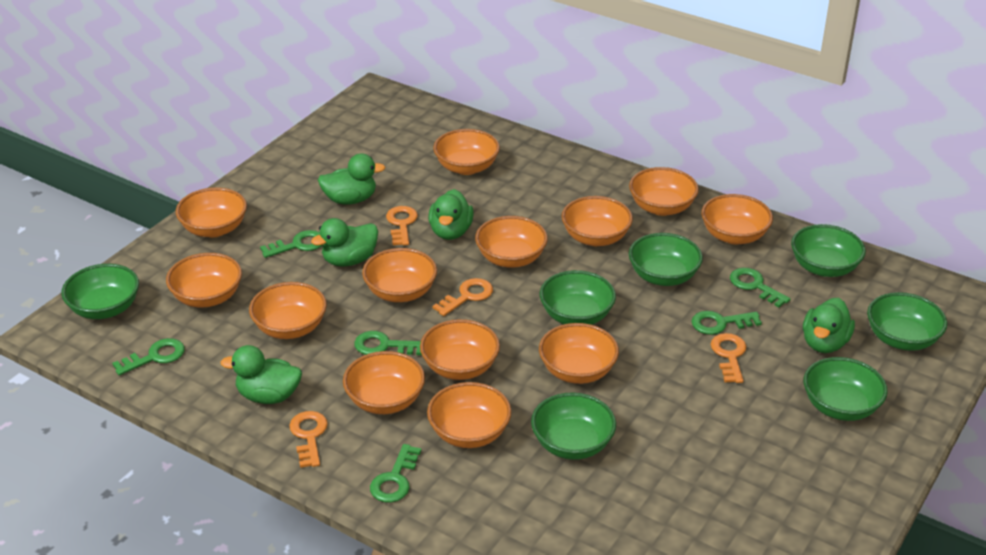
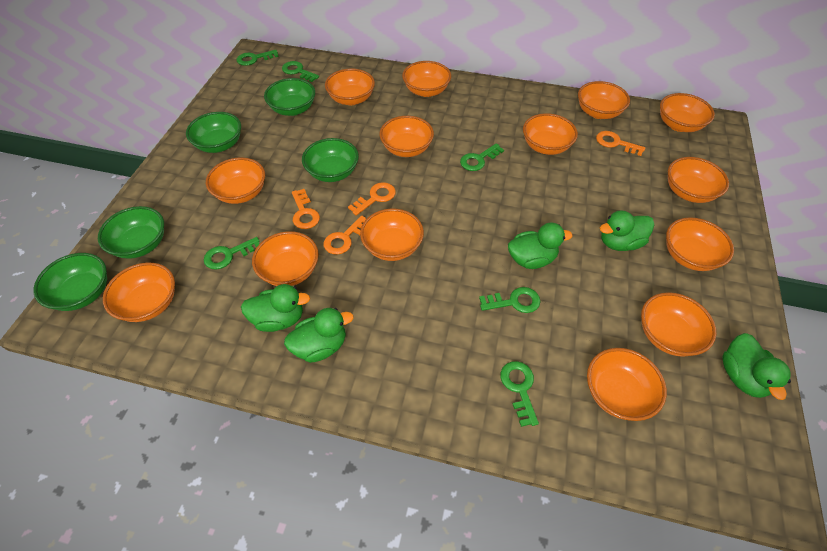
green bowl: [61,264,139,319] [531,392,616,460] [540,270,616,325] [629,233,703,286] [791,224,866,277] [803,357,888,421] [867,292,947,351] = 7 -> [33,253,107,311] [98,206,164,259] [186,112,241,153] [264,78,315,116] [302,138,359,182] = 5
orange bowl: [166,253,242,307] [176,187,247,237] [249,282,327,339] [343,351,425,414] [362,248,437,302] [420,319,500,380] [427,382,511,448] [433,129,500,175] [475,216,548,268] [539,323,619,384] [561,196,633,246] [629,167,699,216] [701,194,773,244] = 13 -> [103,262,175,322] [206,157,265,204] [252,231,319,286] [325,68,375,105] [360,209,424,261] [379,116,434,157] [402,61,451,97] [523,113,578,155] [578,81,630,119] [587,348,667,421] [641,292,717,357] [660,93,715,132] [666,217,734,271] [668,157,729,203] = 14

